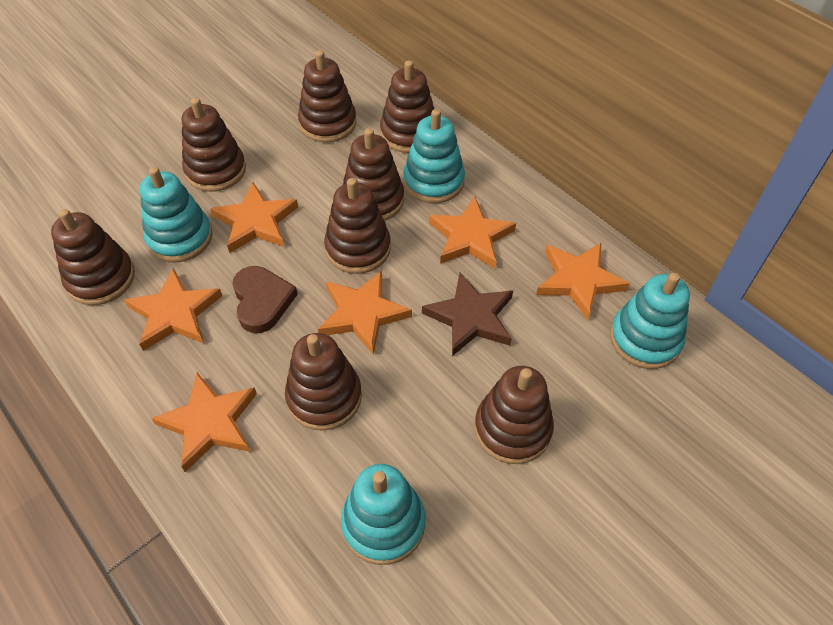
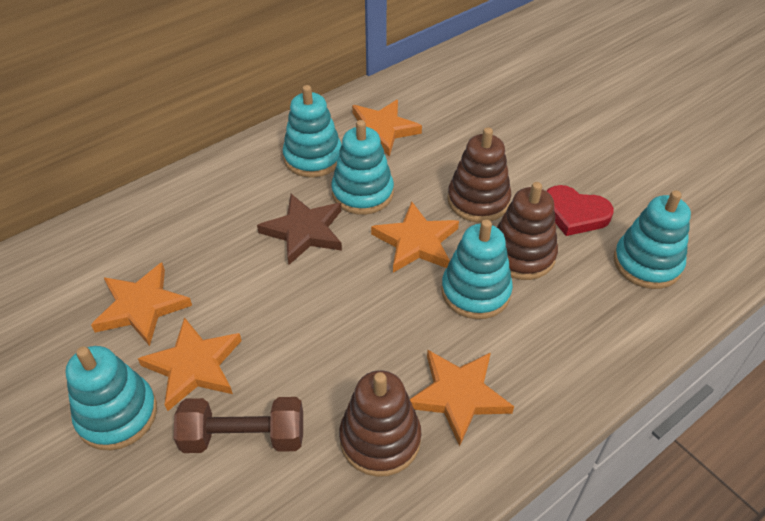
brown dumbbell: none = 0 -> [174,397,303,453] = 1
brown heart: [232,266,298,333] = 1 -> none = 0
brown stacking toy: [51,209,135,305] [182,98,246,192] [285,333,362,431] [298,50,357,143] [324,178,391,274] [343,128,404,221] [380,60,434,153] [475,366,554,464] = 8 -> [339,370,421,477] [447,127,511,223] [497,182,558,280] = 3
orange star: [124,268,222,351] [151,373,257,472] [210,183,298,253] [318,271,412,355] [429,197,516,269] [536,243,630,320] = 6 -> [91,262,192,346] [138,317,242,411] [352,100,422,157] [371,202,459,273] [410,350,514,446] = 5
red heart: none = 0 -> [547,185,614,236] = 1
turquoise stacking toy: [140,167,212,262] [341,464,426,565] [403,109,465,203] [610,273,690,369] = 4 -> [65,346,157,451] [283,85,342,178] [331,120,394,215] [441,219,513,319] [614,190,691,289] = 5

